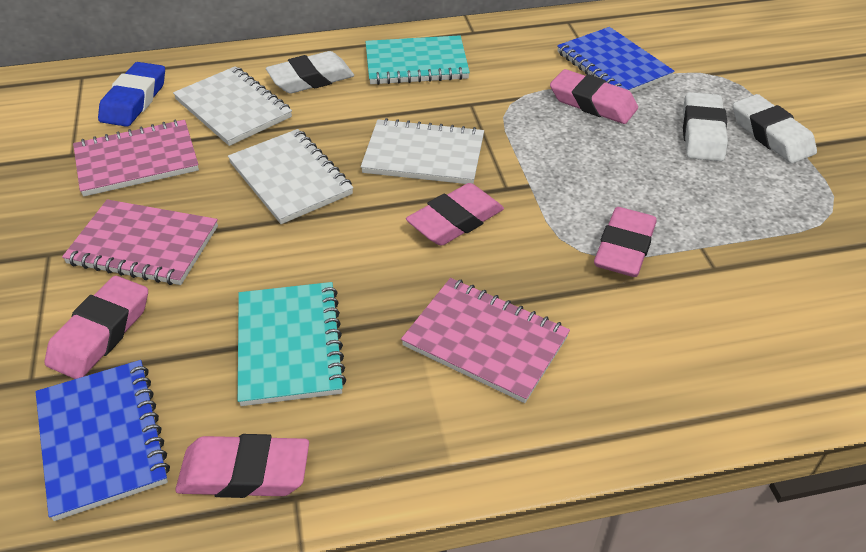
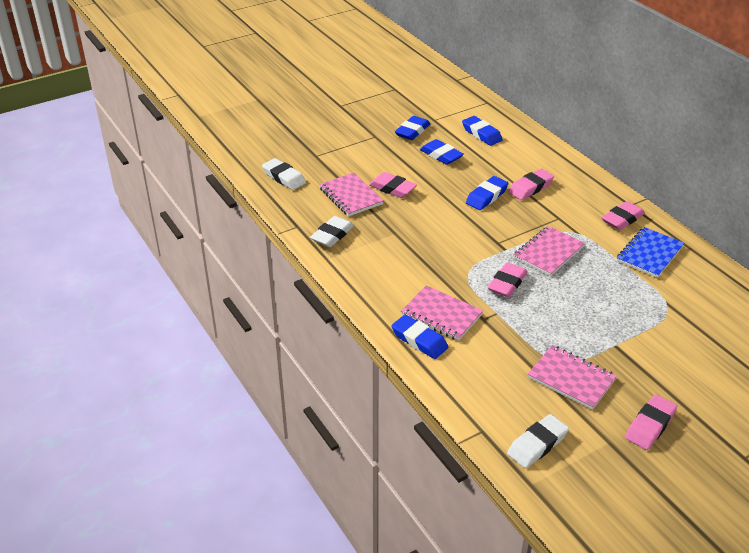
blue eraser: [98,62,165,127] = 1 -> [391,315,448,359] [395,116,430,140] [420,139,464,165] [462,116,503,146] [466,176,508,210] = 5
blue notebook: [35,360,170,521] [557,27,675,93] = 2 -> [617,227,684,278] = 1
pink notebook: [62,199,218,285] [73,119,199,197] [401,278,570,403] = 3 -> [319,173,384,217] [401,285,483,341] [514,226,585,276] [528,345,617,410] = 4
turquoise notebook: [238,282,346,406] [365,35,470,85] = 2 -> none = 0
white notebook: [173,66,292,146] [228,129,353,224] [361,118,484,184] = 3 -> none = 0

